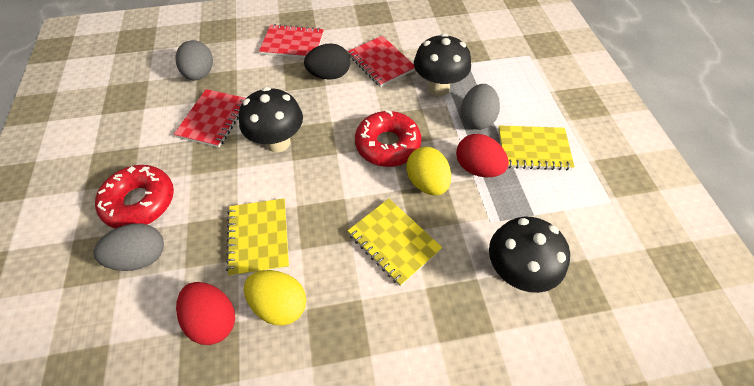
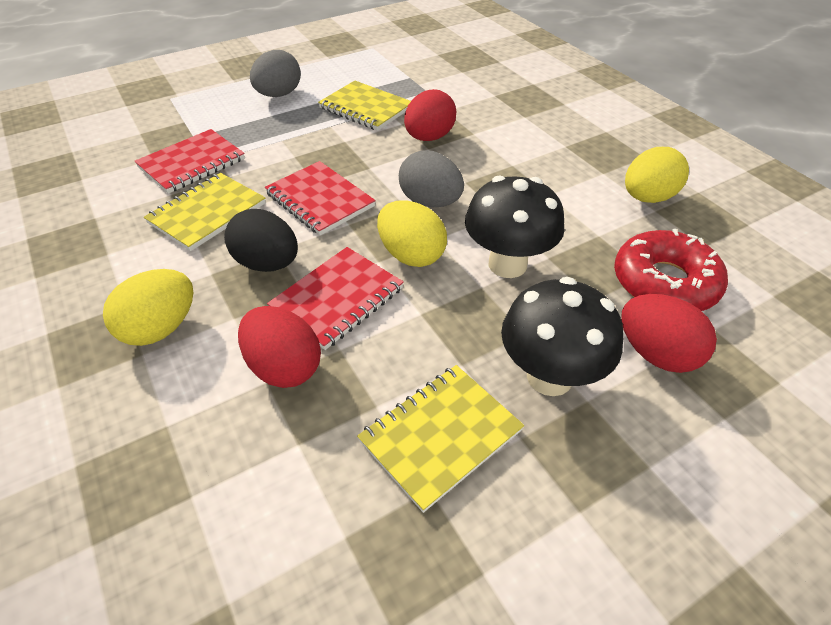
black mushroom: [239,87,303,153] [414,33,471,96] [489,217,570,293] = 3 -> [465,176,564,278] [501,277,623,396] = 2
grey egg: [93,223,164,271] [175,40,213,80] [461,84,500,130] = 3 -> [250,50,301,97] [399,150,464,207] = 2
red donut: [95,165,174,228] [355,110,422,167] = 2 -> [614,229,728,311] = 1
red egg: [176,282,235,345] [456,134,508,177] = 2 -> [238,306,321,388] [404,89,456,141] [621,294,717,373] = 3
yellow egg: [244,270,306,325] [406,147,451,195] = 2 -> [103,269,193,346] [377,201,447,267] [625,147,689,203] = 3

